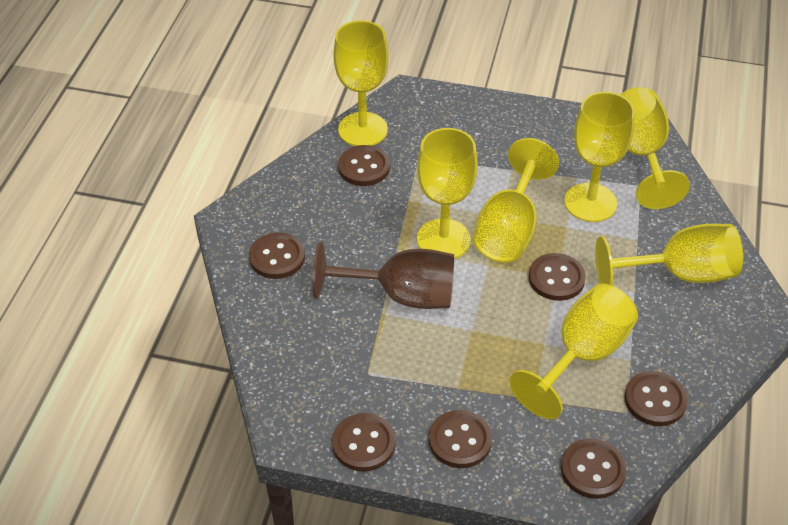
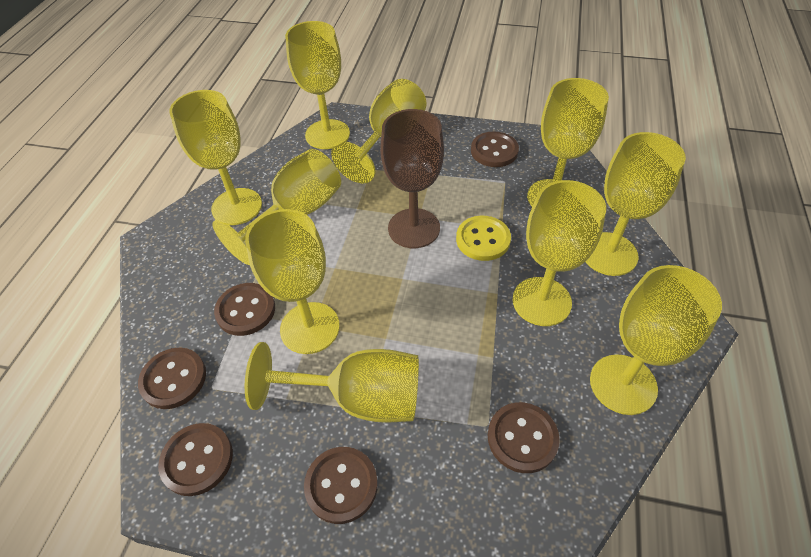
brown button: [249,233,305,279] [332,413,395,472] [338,145,390,186] [429,410,492,468] [529,253,586,301] [561,438,626,499] [624,371,688,426] = 7 -> [138,348,206,409] [158,423,233,496] [214,283,275,336] [304,447,378,524] [471,131,519,167] [488,402,560,473] = 6
yellow button: none = 0 -> [456,216,511,261] = 1
yellow goblet: [333,21,389,146] [417,128,478,259] [473,138,559,263] [510,284,638,419] [564,92,635,222] [595,224,743,285] [620,87,690,209] = 7 -> [169,90,262,225] [213,149,341,265] [244,342,419,423] [245,209,340,354] [285,21,350,149] [331,79,426,183] [513,180,606,326] [527,78,609,207] [586,132,686,276] [590,265,722,415] = 10

